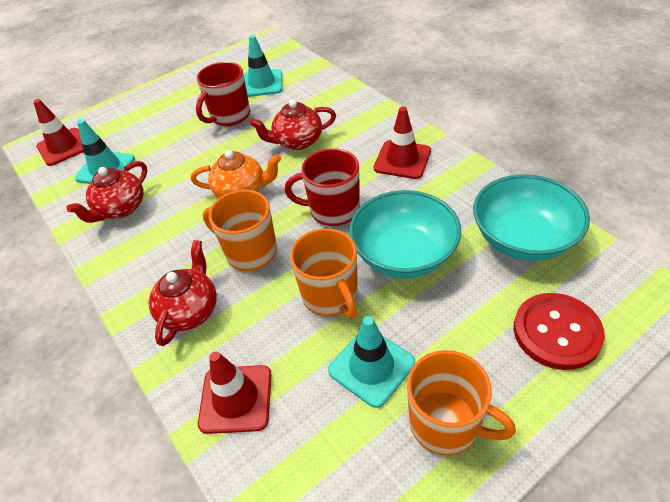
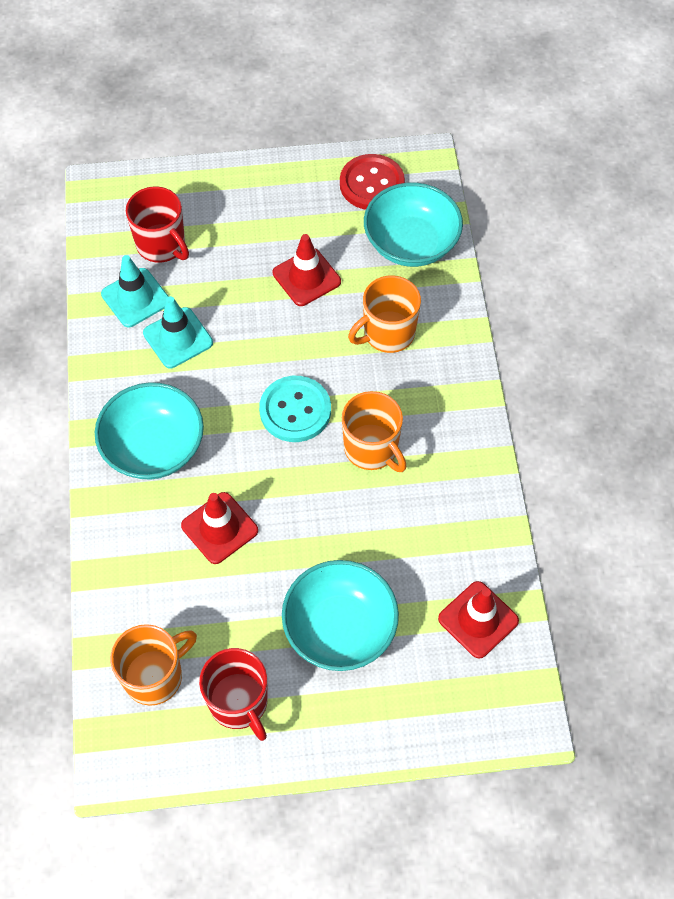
orange teapot: [191,150,281,198] = 1 -> none = 0
red teapot: [67,161,147,223] [149,240,217,346] [250,99,336,150] = 3 -> none = 0
turquoise bowl: [349,190,461,278] [473,174,590,261] = 2 -> [95,382,204,479] [282,560,399,671] [364,183,463,267] = 3
turquoise button: none = 0 -> [259,376,331,442] = 1
turquoise traffic cone: [75,119,135,184] [244,35,282,97] [328,316,415,408] = 3 -> [101,255,169,327] [143,296,213,368] = 2

